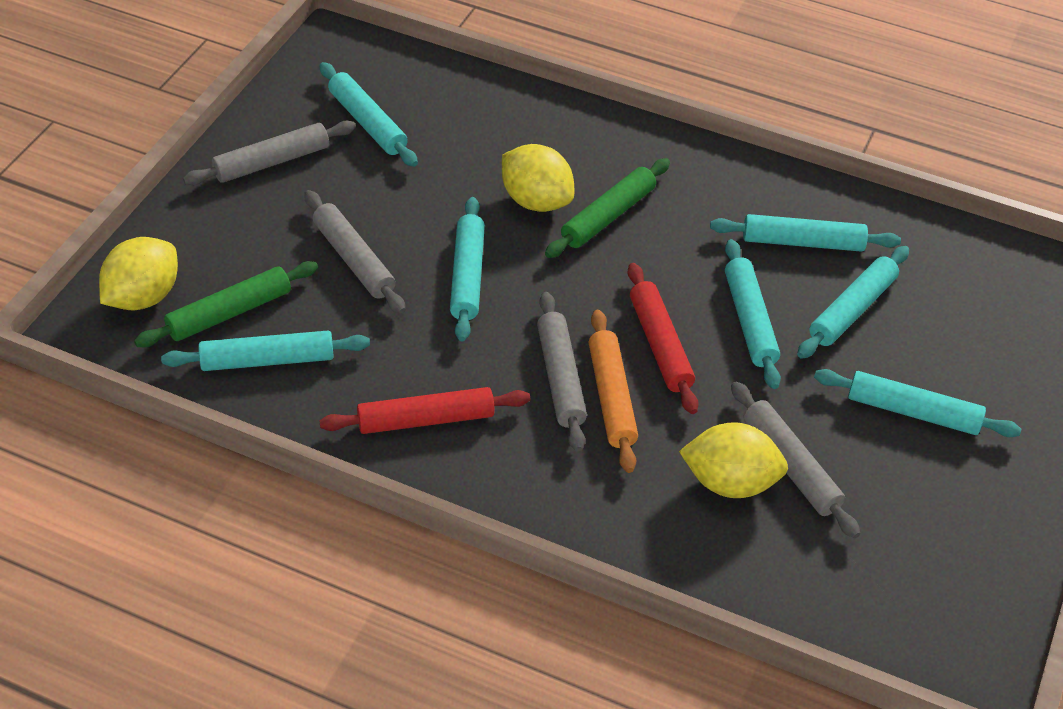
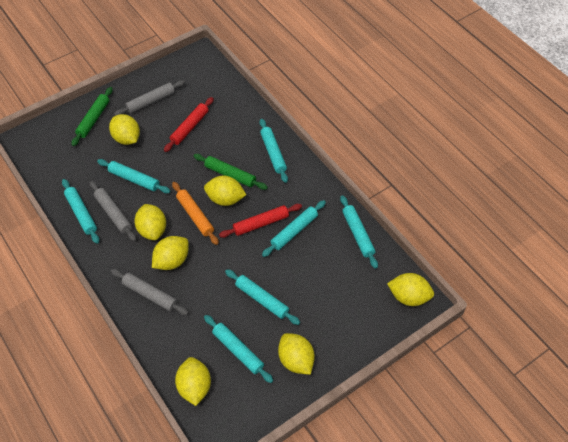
grey rolling pin: [183,121,356,185] [304,190,406,314] [537,292,587,452] [731,381,860,538] = 4 -> [90,181,137,242] [111,269,189,315] [114,80,185,116] = 3
yellow lemon: [99,237,178,310] [502,144,574,212] [679,422,788,498] = 3 -> [109,114,140,145] [135,204,166,240] [152,236,189,270] [175,357,211,406] [204,176,246,206] [278,333,315,375] [387,273,434,306] = 7

